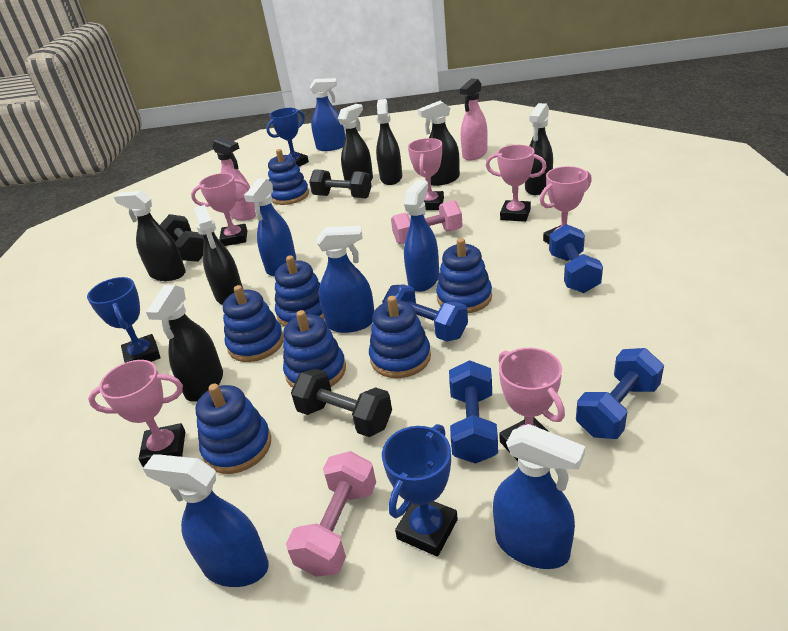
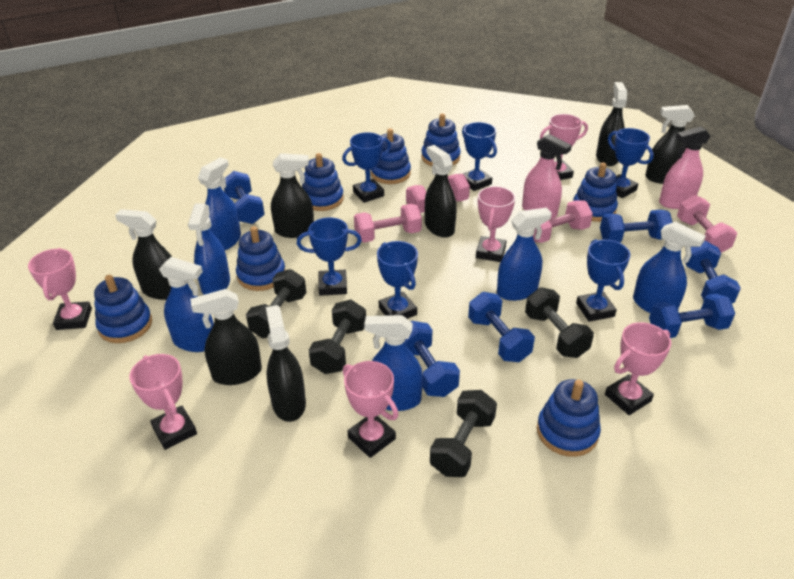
black dumbbell: [160,214,204,262] [291,368,392,437] [309,169,372,199] = 3 -> [246,269,306,338] [309,300,366,374] [430,390,497,477] [525,287,594,358] = 4
blue dumbbell: [382,284,468,342] [449,360,498,464] [549,224,603,293] [576,348,664,439] = 4 -> [224,171,265,224] [405,321,460,397] [468,292,535,362] [600,210,673,243] [649,294,735,338] [685,241,741,303] = 6
blue trophy: [87,277,161,363] [266,108,309,166] [382,424,458,557] = 3 -> [297,217,362,296] [342,132,391,203] [377,241,418,319] [462,122,497,191] [576,239,630,322] [608,128,654,198] = 6
pink dumbbell: [286,451,376,577] [391,200,463,244] = 2 -> [354,204,422,243] [406,174,470,213] [533,200,593,243] [677,195,737,253] = 4

